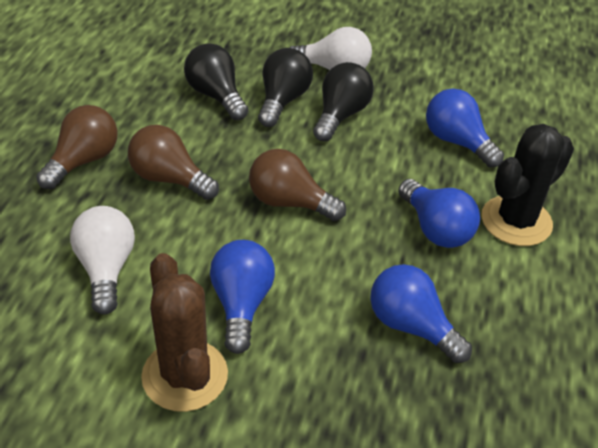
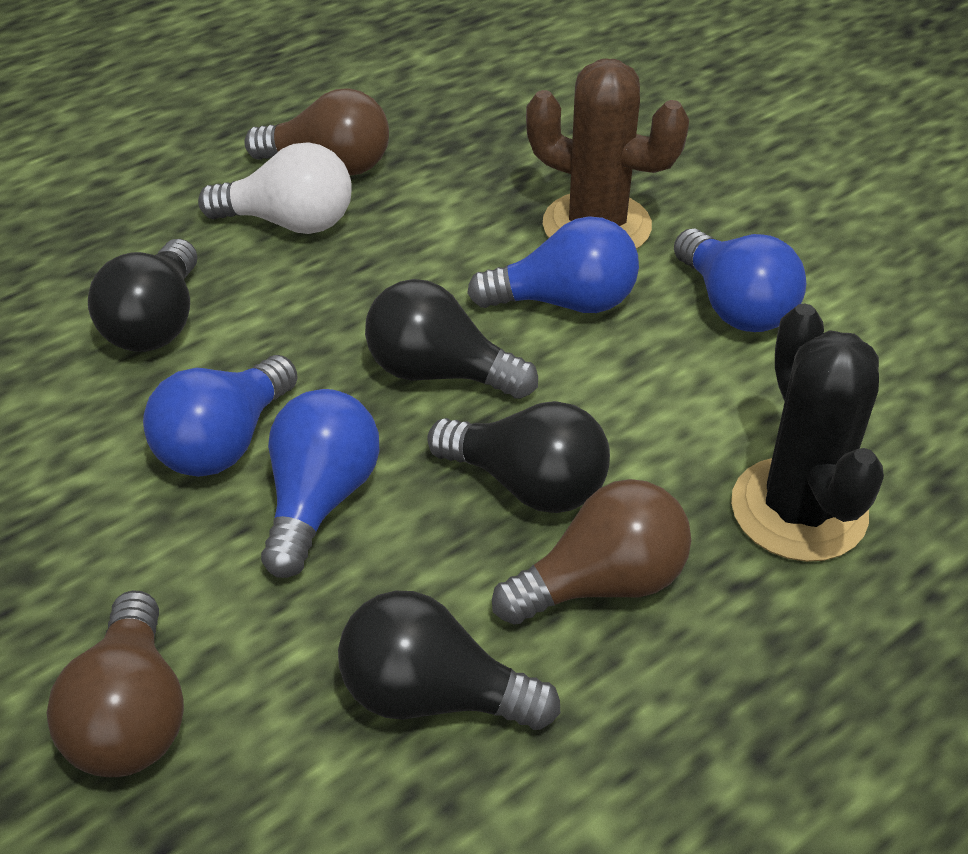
black light bulb: [184,43,248,120] [258,48,313,127] [313,62,374,141] = 3 -> [88,239,197,352] [338,591,560,730] [365,279,538,399] [427,401,610,513] = 4
white light bulb: [70,206,135,315] [289,27,372,70] = 2 -> [198,142,352,234] = 1

